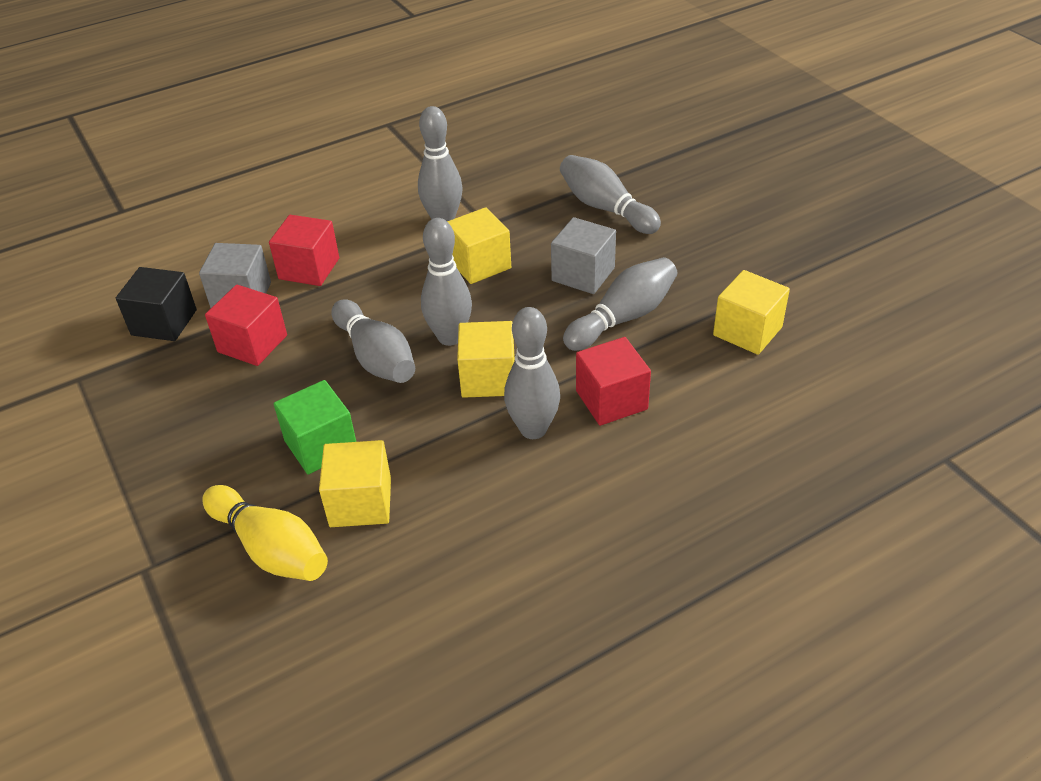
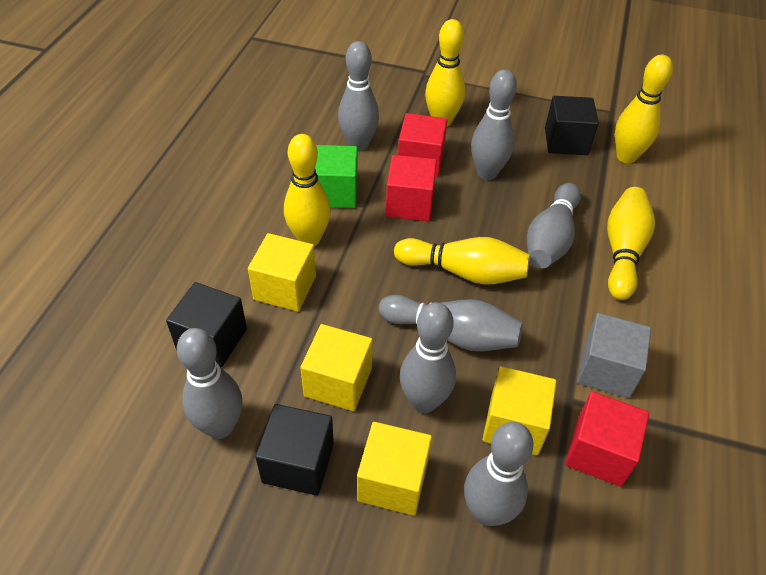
black cube: [116,267,197,341] = 1 -> [166,282,247,368] [255,404,334,496] [545,96,599,155] = 3
grey bowling pin: [332,299,415,383] [418,106,463,221] [421,218,472,346] [504,307,560,439] [560,155,661,234] [563,257,677,351] = 6 -> [177,328,242,439] [338,41,379,151] [379,295,523,351] [400,302,456,413] [464,422,534,526] [471,69,517,180] [527,183,581,268] = 7
grey cube: [199,243,271,308] [551,217,616,294] = 2 -> [577,313,651,398] = 1
yellow bowling pin: [202,485,328,581] = 1 -> [284,134,331,246] [394,237,530,285] [425,19,465,127] [607,187,655,300] [615,55,673,163] = 5

